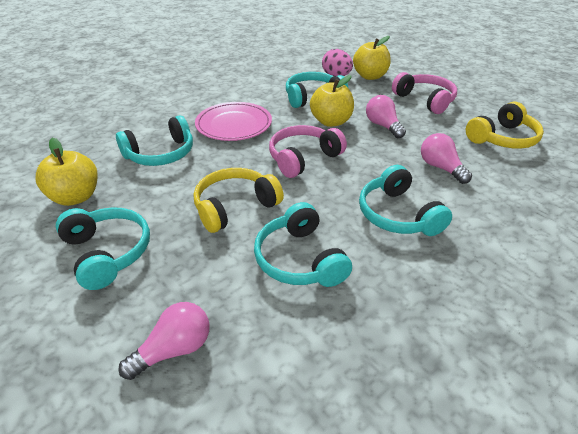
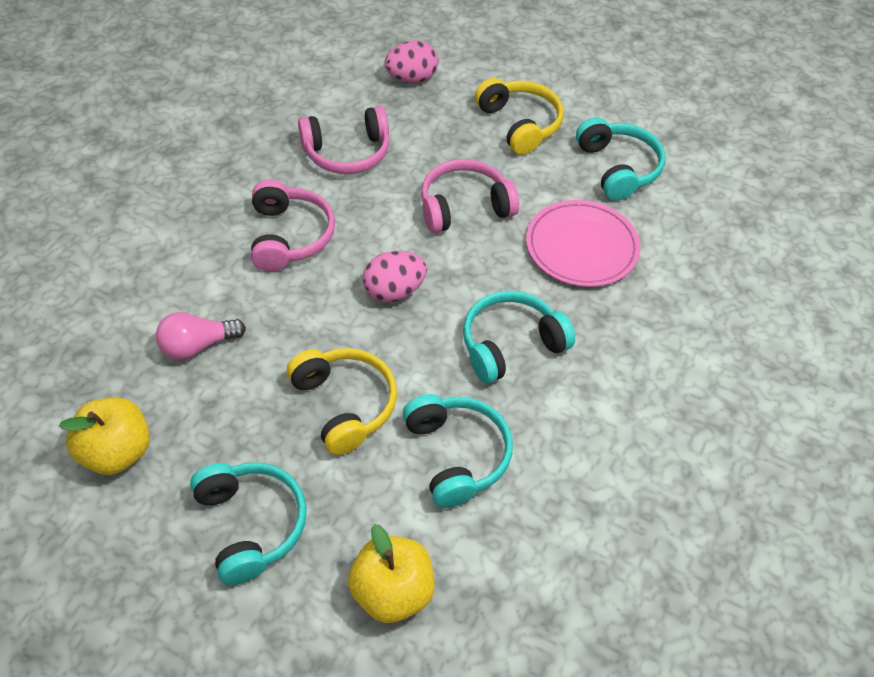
pink egg: [322,49,353,76] = 1 -> [362,251,427,302] [385,40,439,83] = 2
pink headphones: [269,125,347,178] [392,72,457,114] = 2 -> [251,179,335,271] [298,106,389,174] [421,159,519,233] = 3
pink light bulb: [118,302,210,380] [366,95,406,138] [421,133,472,184] = 3 -> [156,312,246,360] = 1
turquoise headphones: [56,207,150,290] [116,115,193,166] [254,202,352,287] [286,72,348,108] [359,165,452,236] = 5 -> [190,463,307,585] [402,394,513,508] [463,291,575,383] [576,117,665,200] = 4
yellow apple: [36,138,98,206] [310,75,354,127] [353,36,391,80] = 3 -> [59,398,150,475] [348,524,435,623] = 2

